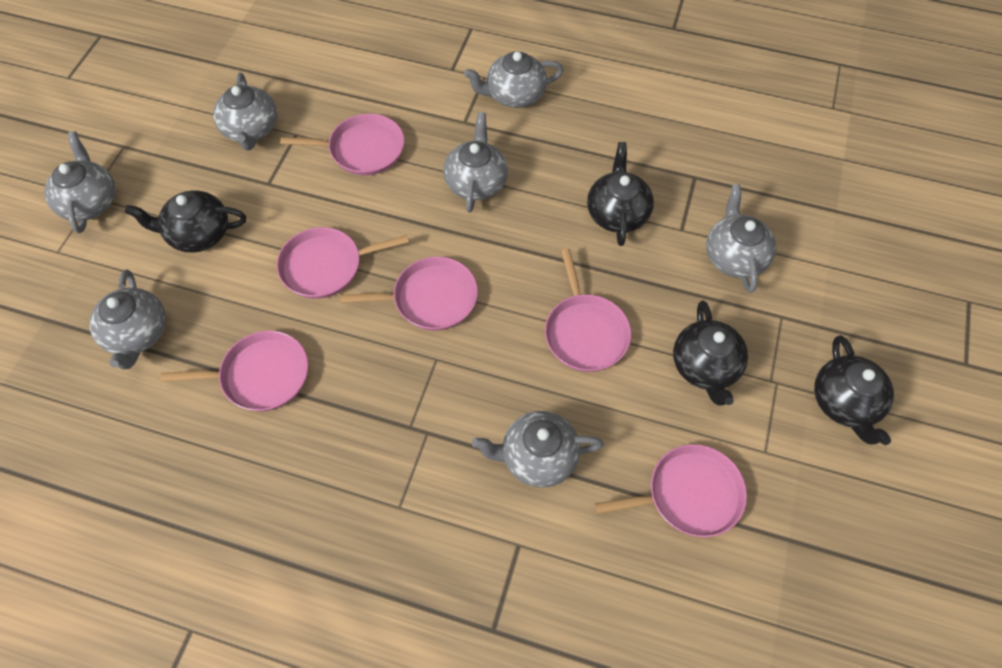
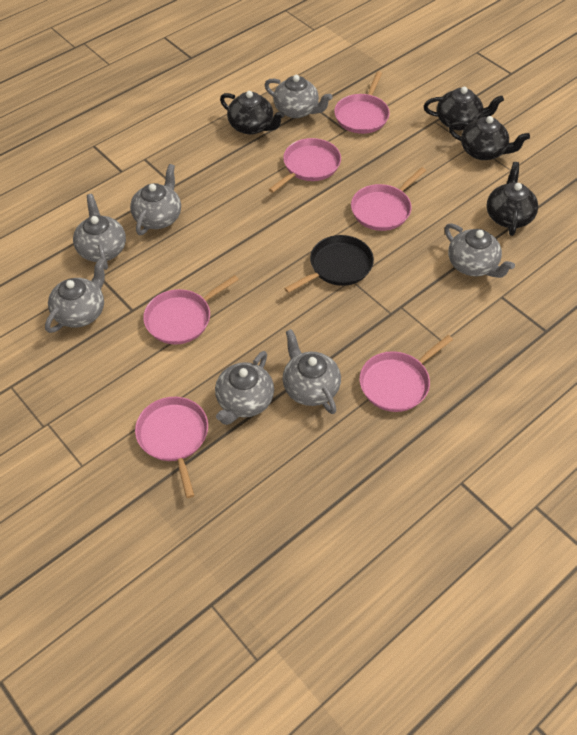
black pan: none = 0 -> [284,235,374,293] = 1

